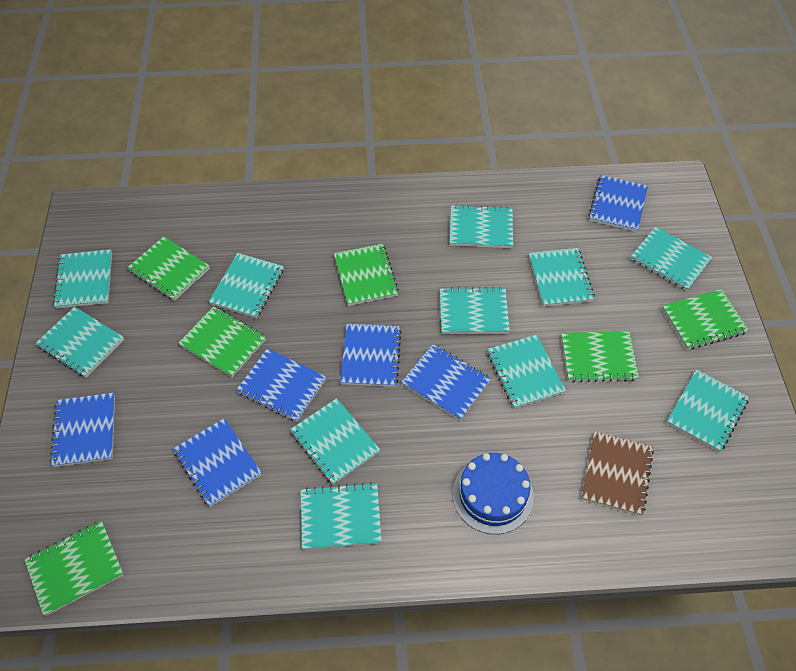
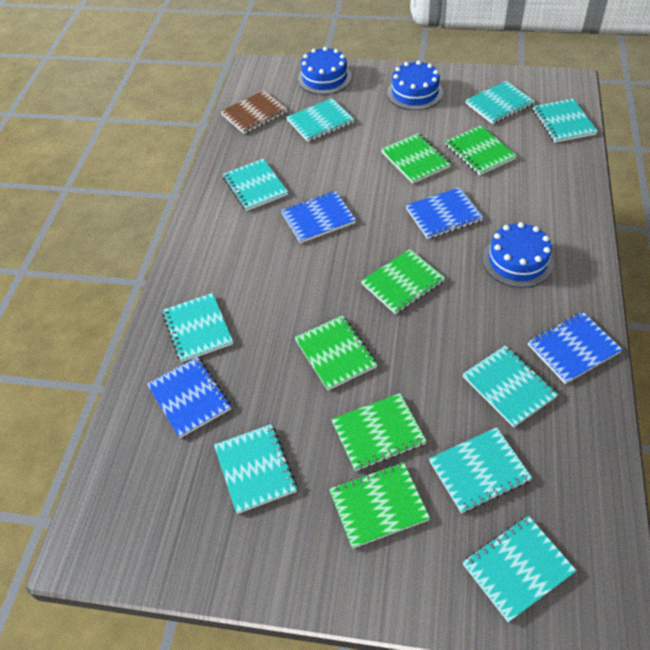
blue cake: [452,453,534,534] = 1 -> [298,47,352,95] [387,60,443,110] [483,222,553,288] = 3
blue notebook: [50,393,115,467] [173,418,262,507] [236,348,326,422] [340,324,401,387] [402,344,491,420] [588,175,648,232] = 6 -> [147,357,231,438] [281,191,356,243] [406,187,484,239] [528,312,623,384] = 4
turquoise notebook: [35,307,124,378] [53,249,112,308] [209,253,284,318] [290,398,380,485] [301,482,382,550] [440,287,510,334] [450,205,513,248] [487,335,566,409] [529,248,595,307] [630,227,712,291] [666,369,749,452] = 11 -> [162,293,233,362] [214,424,297,514] [223,159,288,211] [287,98,354,142] [429,427,532,513] [463,345,558,428] [463,516,577,622] [465,81,535,124] [533,99,598,143] = 9

